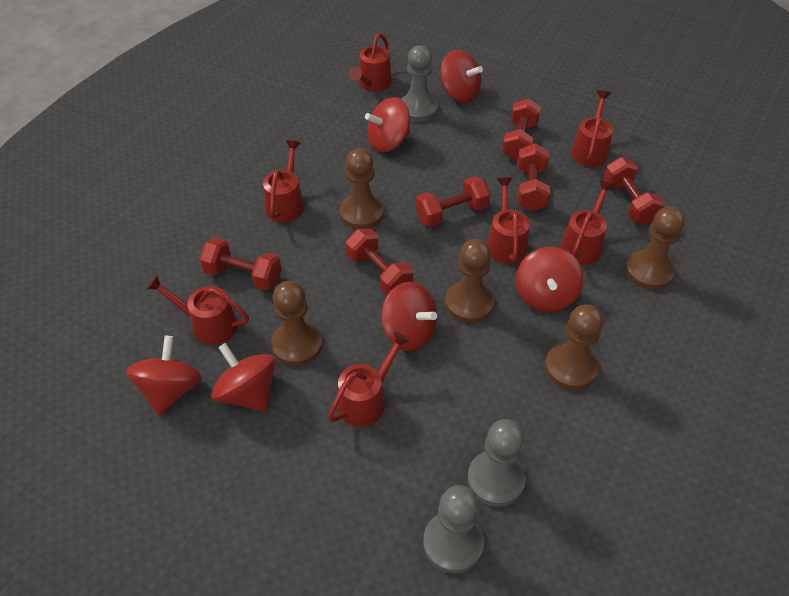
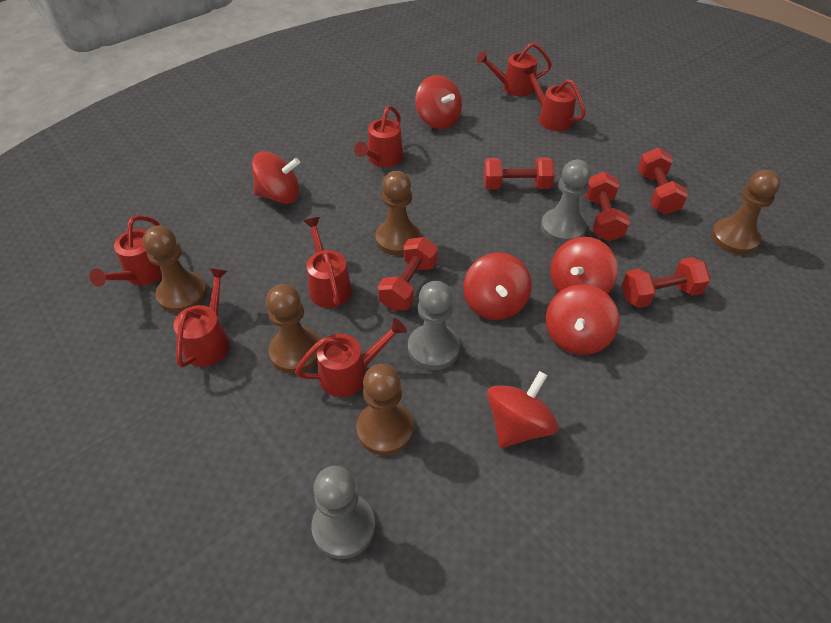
red dumbbell: [199,238,282,291] [346,228,413,296] [416,176,491,227] [502,98,541,160] [517,144,550,211] [603,157,664,225] = 6 -> [378,237,438,311] [484,157,555,190] [585,172,630,241] [622,257,711,308] [638,148,688,214] = 5

